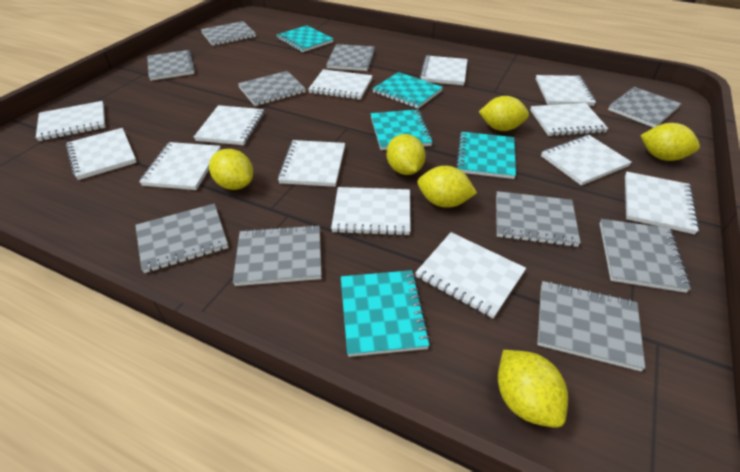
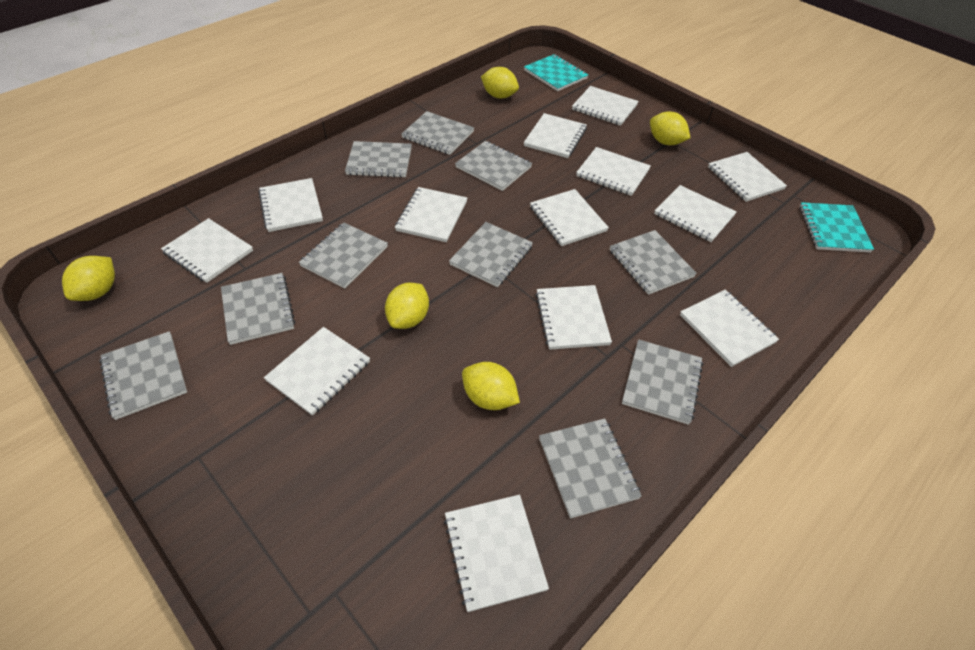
turquoise notebook: [277,25,333,52] [341,270,431,357] [370,109,433,150] [373,72,443,109] [456,132,516,179] = 5 -> [524,54,588,91] [800,202,874,252] = 2
yellow lemon: [209,149,253,190] [387,134,426,175] [418,166,477,208] [479,96,529,131] [498,350,568,428] [640,123,700,161] = 6 -> [62,256,115,301] [385,283,429,329] [462,362,520,410] [481,67,519,99] [650,112,690,145] = 5

